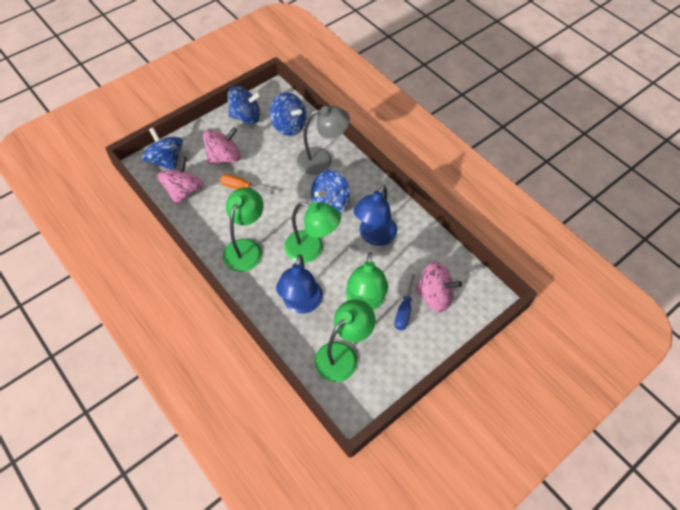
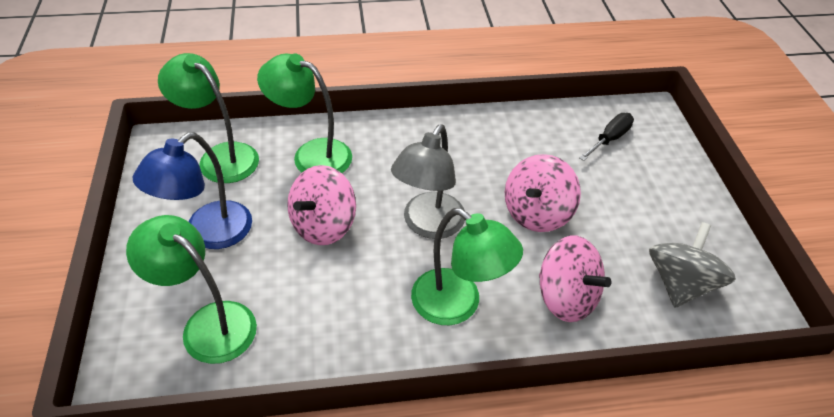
black screwdriver: none = 0 -> [579,113,634,161] = 1
blue lamp: [276,254,323,313] [353,185,397,246] = 2 -> [133,133,252,249] = 1
blue screwdriver: [394,274,416,330] = 1 -> none = 0
blue spinning top: [142,128,183,170] [228,86,261,124] [269,92,306,136] [311,170,350,213] = 4 -> none = 0
grey spinning top: none = 0 -> [649,222,736,308] = 1
orange screwdriver: [220,174,275,195] = 1 -> none = 0

